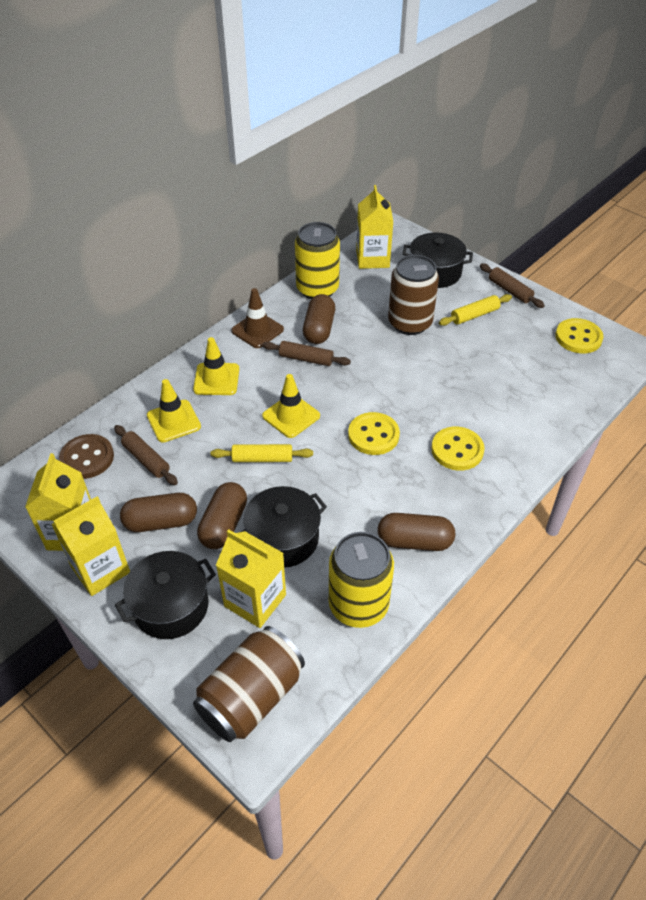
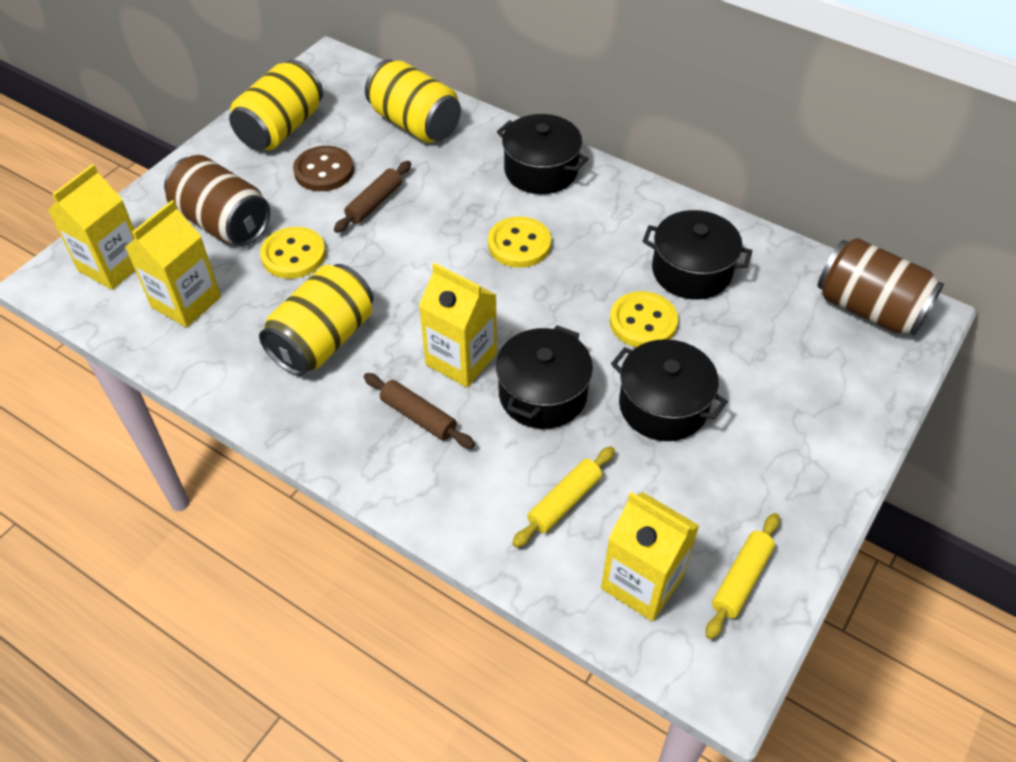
black pot: [115,551,216,639] [241,486,327,568] [402,232,473,288] = 3 -> [496,325,593,429] [497,114,588,194] [611,339,728,441] [642,210,752,300] = 4
brown capsule: [120,493,197,532] [197,482,247,549] [303,294,335,344] [378,513,455,551] = 4 -> none = 0
brown rolling pin: [114,425,178,485] [262,341,351,366] [480,263,545,308] = 3 -> [334,161,411,233] [364,373,475,449] = 2
brown traffic cone: [231,288,284,348] = 1 -> none = 0
yellow can: [295,222,340,299] [329,532,394,628] = 2 -> [229,60,323,150] [259,264,373,376] [365,59,461,143] = 3
yellow traffic cone: [147,379,201,443] [193,337,239,395] [262,374,320,438] = 3 -> none = 0

